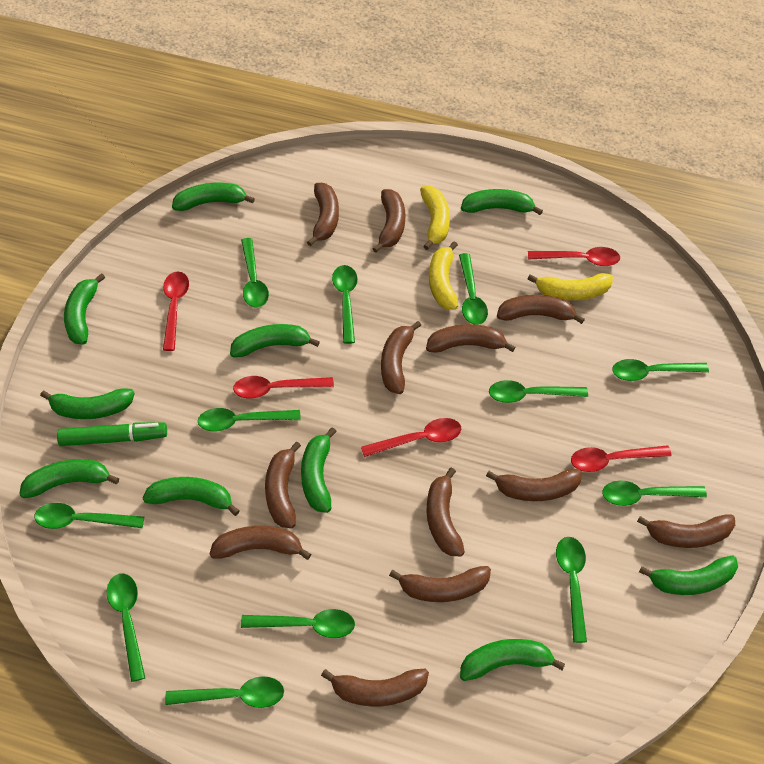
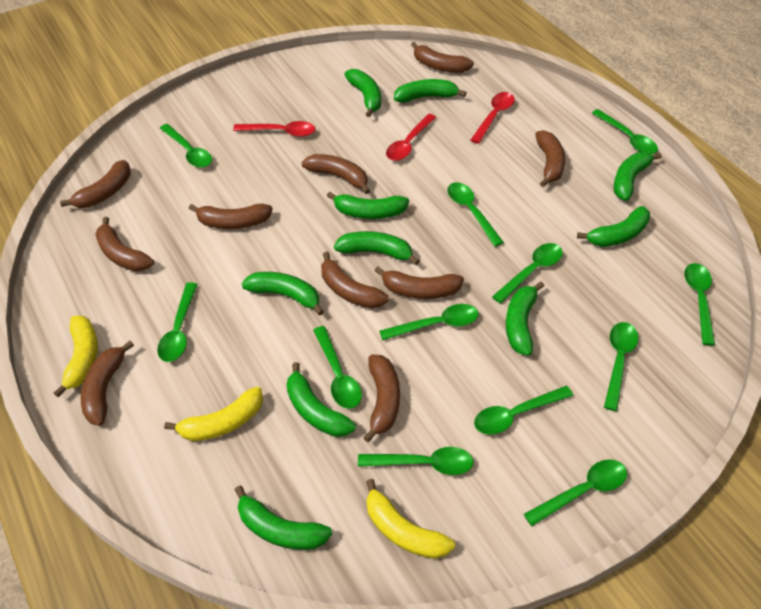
brown banana: [210,526,311,560] [265,442,301,528] [307,183,339,246] [321,669,429,707] [373,189,405,253] [381,321,422,394] [389,566,491,602] [426,324,516,353] [427,467,465,556] [486,469,582,501] [497,295,585,324] [637,514,735,548] = 12 -> [60,160,131,208] [81,341,134,426] [95,217,154,271] [189,204,273,229] [302,154,370,194] [321,252,389,308] [363,354,400,442] [375,266,464,299] [411,42,474,73] [535,130,565,187] = 10
green marker: [57,422,167,446] = 1 -> none = 0
red spoon: [163,271,189,351] [233,376,334,398] [361,418,461,457] [528,247,620,266] [571,445,672,472] = 5 -> [233,121,316,137] [386,114,436,161] [471,92,515,144] = 3

